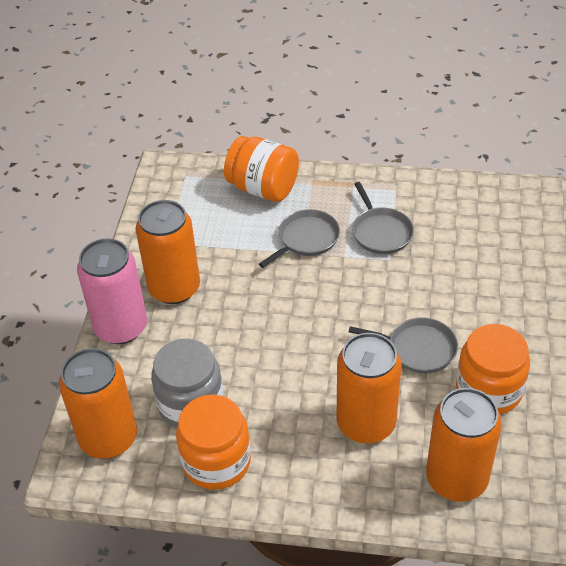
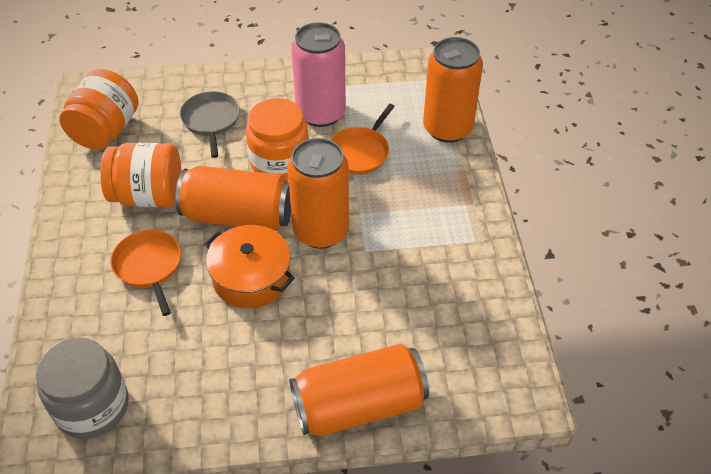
grey pan: [259,209,340,268] [349,317,458,374] [352,182,414,254] = 3 -> [180,91,240,158] = 1
orange pan: none = 0 -> [110,230,181,316] [330,104,395,175] = 2
orange pot: none = 0 -> [204,225,295,309] = 1

